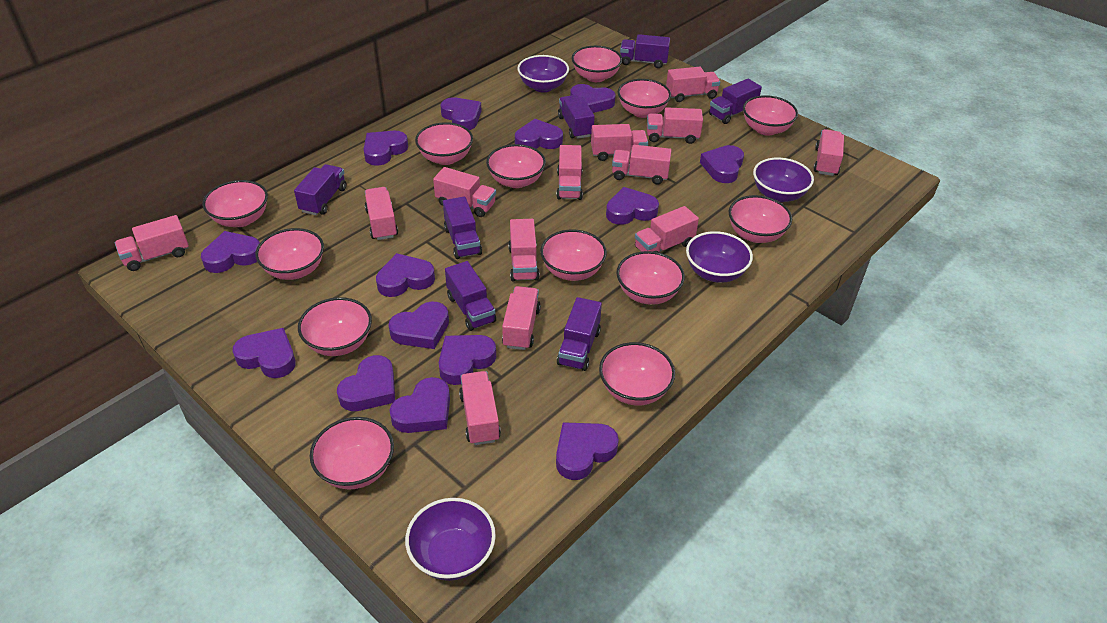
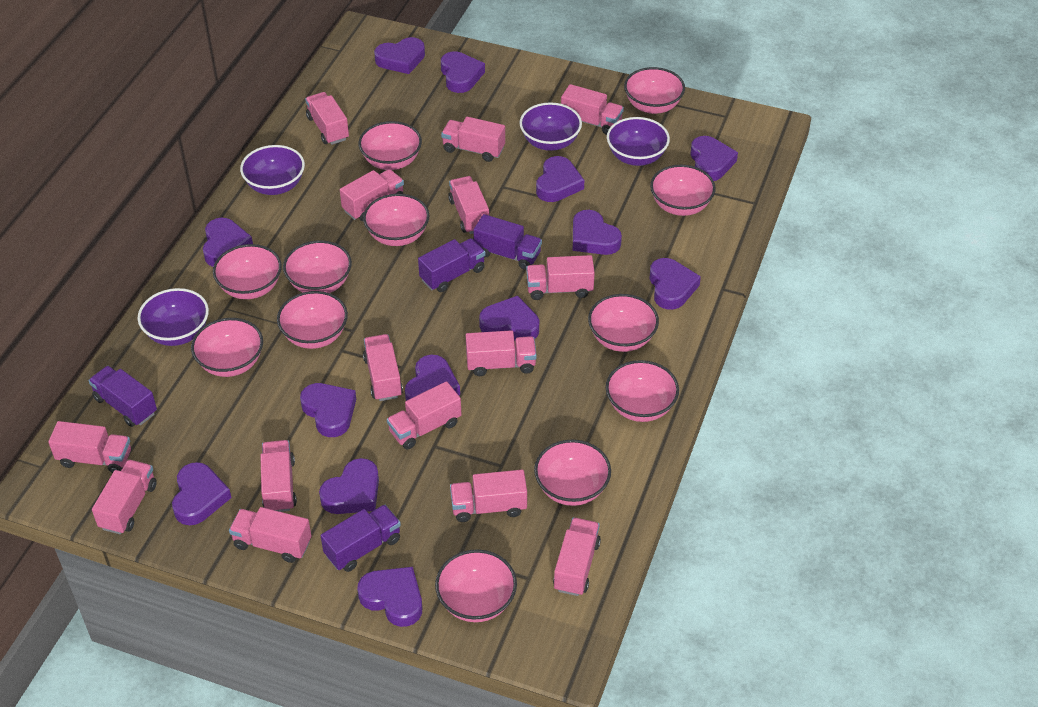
pink bowl: [202,180,268,227] [255,228,324,280] [298,297,372,356] [310,417,394,489] [415,122,473,165] [486,144,546,188] [540,230,607,281] [572,46,622,82] [599,342,675,406] [616,251,685,305] [618,79,671,118] [729,195,792,243] [743,95,798,136] = 13 -> [191,318,263,377] [213,244,282,299] [277,291,348,349] [283,240,352,293] [358,121,422,170] [363,194,430,246] [435,550,517,622] [534,440,611,506] [588,294,659,352] [606,360,679,422] [624,67,685,114] [650,165,716,216] = 12
pink truck: [115,215,189,271] [365,187,398,240] [433,167,496,217] [459,371,501,445] [502,286,541,350] [508,219,539,281] [556,145,583,200] [591,124,648,161] [612,145,671,185] [635,206,699,252] [647,107,703,144] [666,67,720,102] [813,129,844,176] = 13 -> [48,421,131,473] [92,460,157,534] [229,507,311,563] [260,440,297,512] [305,92,349,145] [340,169,404,221] [363,334,403,401] [387,381,461,449] [441,117,505,162] [448,176,489,234] [450,470,527,522] [466,330,537,376] [526,255,595,300] [553,518,601,596] [561,84,624,135] = 15
purple heart: [201,231,260,273] [232,328,296,378] [337,355,395,411] [363,131,408,166] [376,253,435,297] [388,301,449,349] [389,377,450,433] [439,335,496,385] [440,97,481,130] [515,119,563,149] [556,422,619,480] [570,84,616,113] [606,187,659,225] [700,145,744,183] = 14 -> [172,462,232,525] [203,218,253,267] [300,383,356,437] [319,458,379,514] [357,567,422,627] [374,37,425,74] [405,355,460,401] [441,51,485,93] [479,296,539,341] [536,156,584,202] [573,210,622,255] [649,258,701,310] [690,136,738,181] = 13
purple truck: [294,164,347,215] [443,196,482,259] [445,261,496,331] [557,297,602,371] [558,95,595,139] [620,34,670,68] [709,78,762,124] = 7 -> [88,366,157,427] [321,505,401,572] [418,238,485,292] [473,214,542,270] = 4

